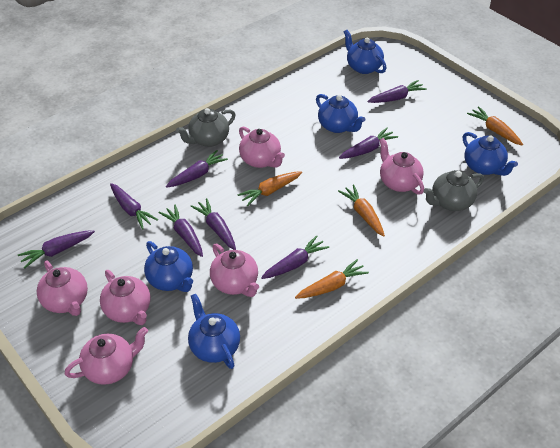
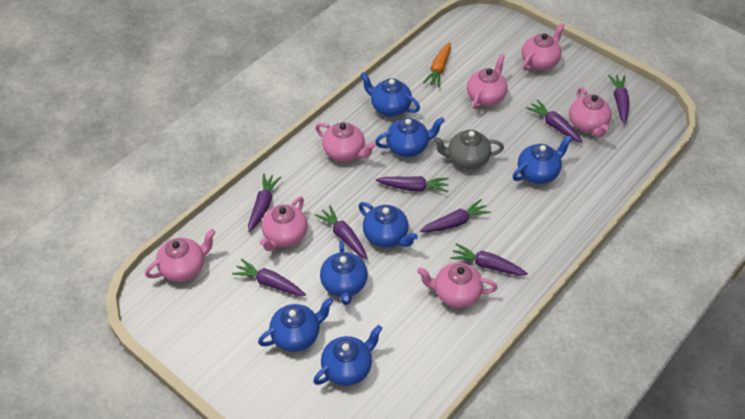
blue teapot: [144,241,193,292] [188,294,240,369] [316,94,365,133] [344,30,386,74] [463,132,518,176] = 5 -> [258,298,333,352] [313,325,383,386] [320,240,368,305] [359,202,418,248] [360,72,420,117] [375,117,445,157] [513,135,572,184] = 7
grey teapot: [176,108,236,147] [423,170,484,211] = 2 -> [432,130,504,169] = 1
orange carrot: [237,171,302,206] [295,259,369,299] [338,185,385,237] [467,106,523,146] = 4 -> [423,42,451,87] = 1
pink teapot: [37,261,88,316] [65,327,148,385] [100,270,150,325] [210,244,259,297] [239,126,285,168] [379,138,424,195] = 6 -> [145,229,216,282] [260,197,308,251] [315,122,376,162] [417,262,497,308] [467,54,508,109] [522,23,565,71] [569,87,612,137] = 7

